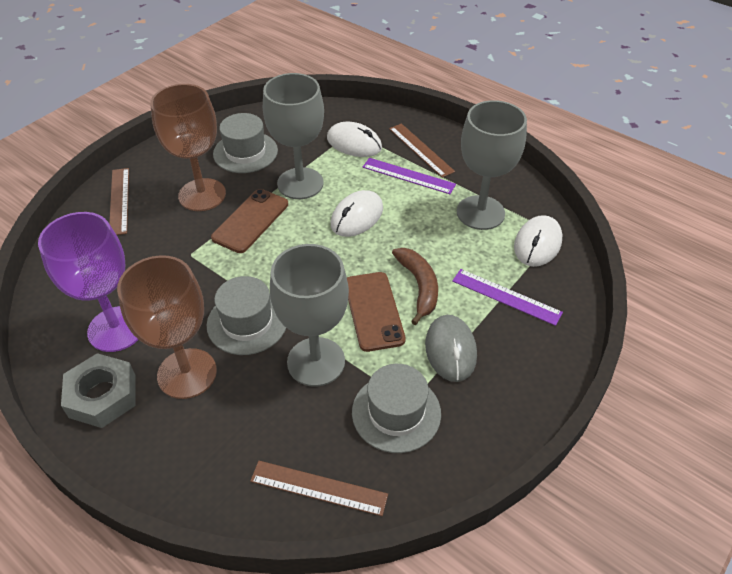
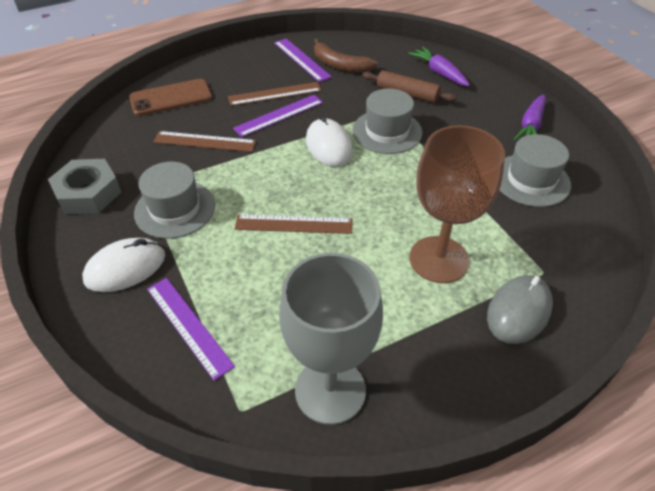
brown goblet: [117,255,217,399] [150,84,226,211] = 2 -> [409,125,505,283] = 1
brown phone: [211,189,288,253] [347,272,406,352] = 2 -> [129,79,212,116] = 1
brown rolling pin: none = 0 -> [362,70,457,103] = 1
grey goblet: [263,73,324,199] [270,244,349,387] [457,100,527,230] = 3 -> [279,253,383,425] = 1
purple carrot: none = 0 -> [408,47,470,86] [513,94,546,141] = 2
purple goblet: [38,212,139,352] = 1 -> none = 0
purple ruler: [363,158,456,194] [452,269,563,326] = 2 -> [147,278,235,381] [233,95,323,137] [274,39,332,82] = 3
white mouse: [327,122,382,157] [331,190,383,237] [514,215,562,267] = 3 -> [82,238,165,292] [306,115,353,167] = 2

